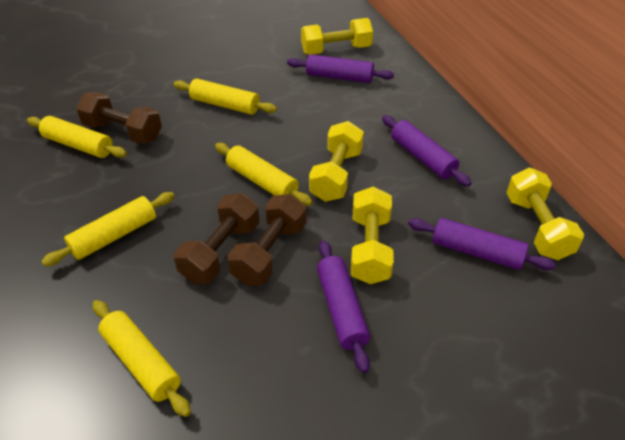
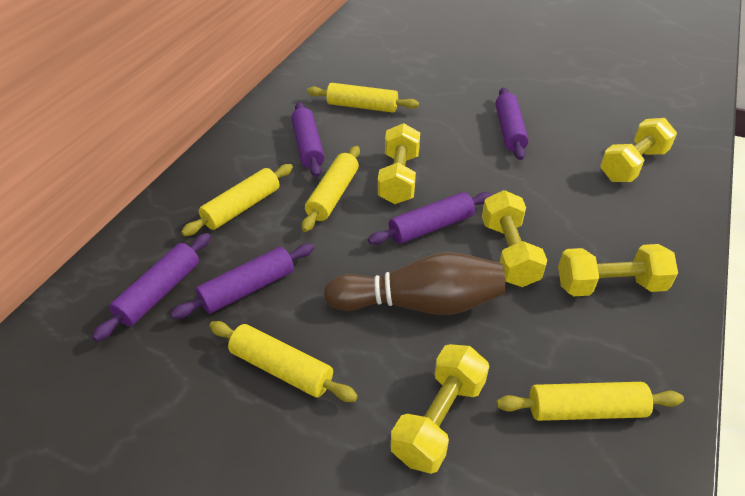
brown bowling pin: none = 0 -> [324,252,506,315] = 1
brown dumbbell: [76,92,162,144] [174,193,259,284] [228,194,306,285] = 3 -> none = 0
purple rolling pin: [287,54,394,83] [317,240,370,373] [382,115,471,187] [408,218,556,270] = 4 -> [92,233,211,341] [170,244,314,319] [291,102,325,177] [368,192,492,245] [495,88,529,160] = 5
yellow dumbbell: [301,18,373,55] [309,121,364,202] [351,186,394,284] [507,168,584,260] = 4 -> [378,123,420,204] [391,344,489,474] [482,190,547,287] [558,244,678,296] [600,118,677,182] = 5

